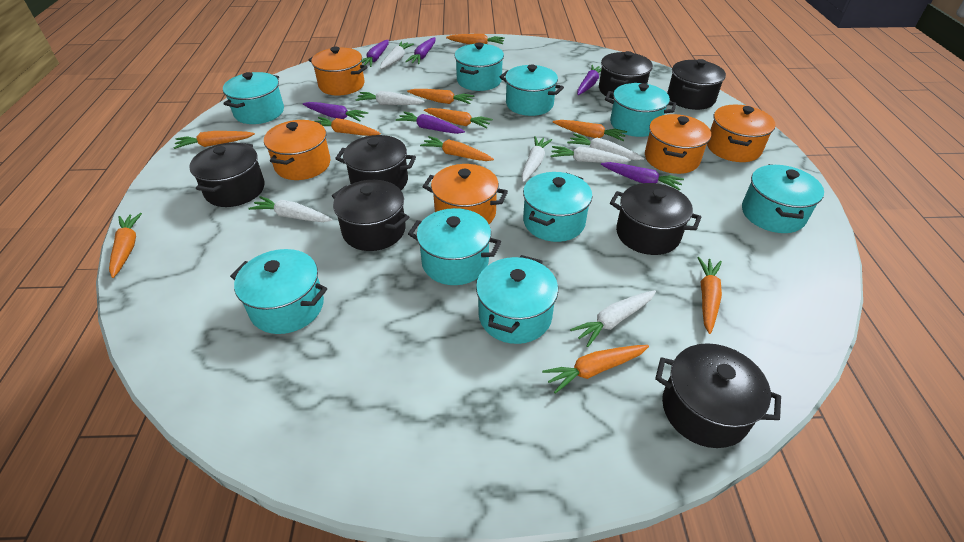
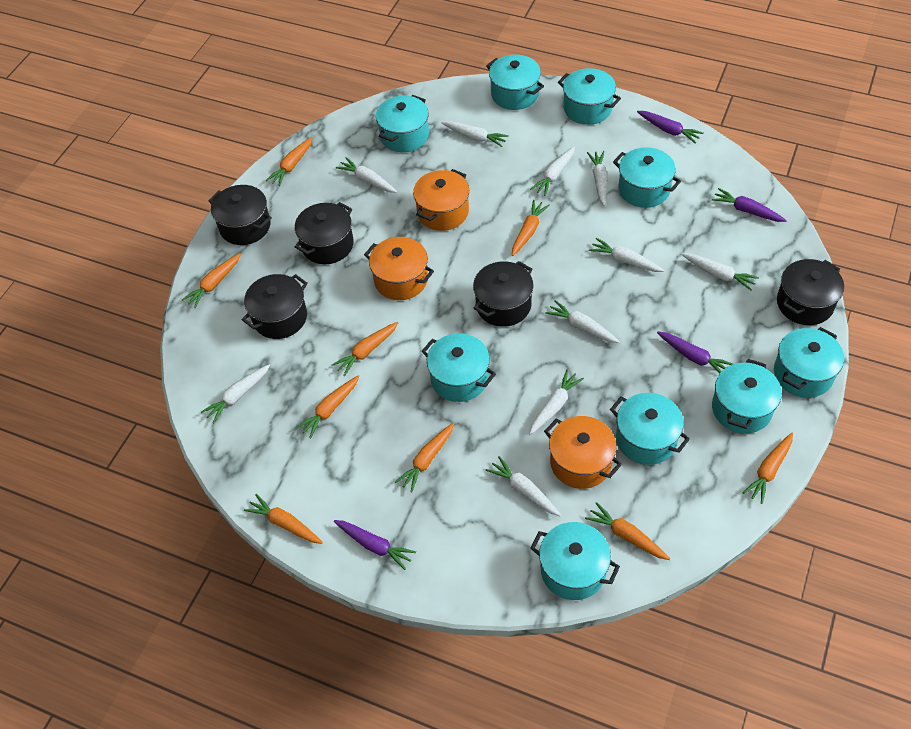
black pot: [189,143,265,207] [332,180,409,251] [335,135,416,190] [599,51,653,99] [610,183,701,255] [655,343,781,448] [667,59,726,110] = 7 -> [208,185,272,245] [242,274,308,339] [295,202,354,264] [473,261,534,327] [777,259,844,325] = 5
orange carrot: [109,213,142,278] [174,131,255,149] [316,117,381,136] [407,89,474,104] [420,136,494,161] [424,108,493,129] [446,34,505,44] [542,345,649,394] [553,120,627,141] [697,257,722,334] = 10 -> [182,253,241,308] [244,494,323,544] [266,137,313,186] [296,375,360,438] [332,322,398,376] [395,423,454,492] [512,200,550,256] [585,502,670,560] [742,433,793,504] = 9
orange pot: [264,120,331,180] [309,47,367,96] [422,164,508,224] [645,114,711,174] [707,105,776,162] = 5 -> [364,237,434,300] [413,169,469,231] [544,416,622,489] = 3
purple carrot: [303,102,368,121] [361,40,389,67] [396,112,465,134] [405,37,435,64] [577,65,601,95] [601,162,684,191] = 6 -> [334,520,416,570] [637,111,704,144] [657,332,733,373] [712,188,787,222] = 4
white carrot: [248,196,333,222] [355,91,425,105] [380,42,414,69] [521,136,552,182] [550,146,631,163] [567,134,645,160] [570,290,656,347] = 7 -> [201,364,270,423] [336,157,397,193] [441,121,509,147] [486,456,561,516] [529,369,584,435] [530,147,575,196] [545,300,620,343] [587,151,608,206] [589,238,664,272] [682,253,759,291] = 10

